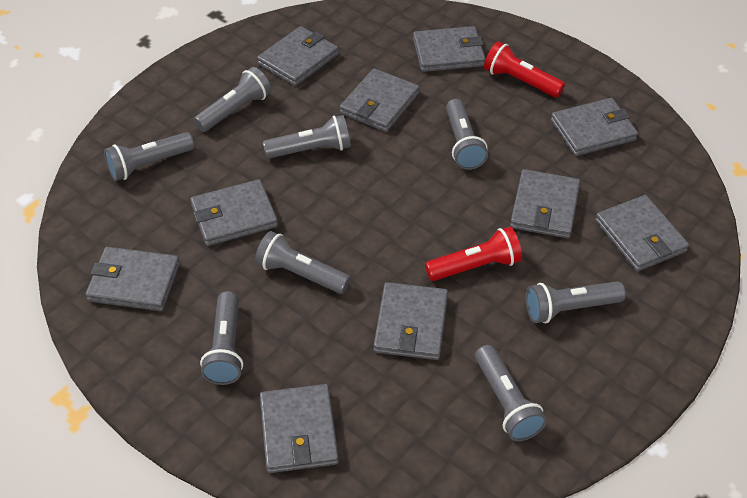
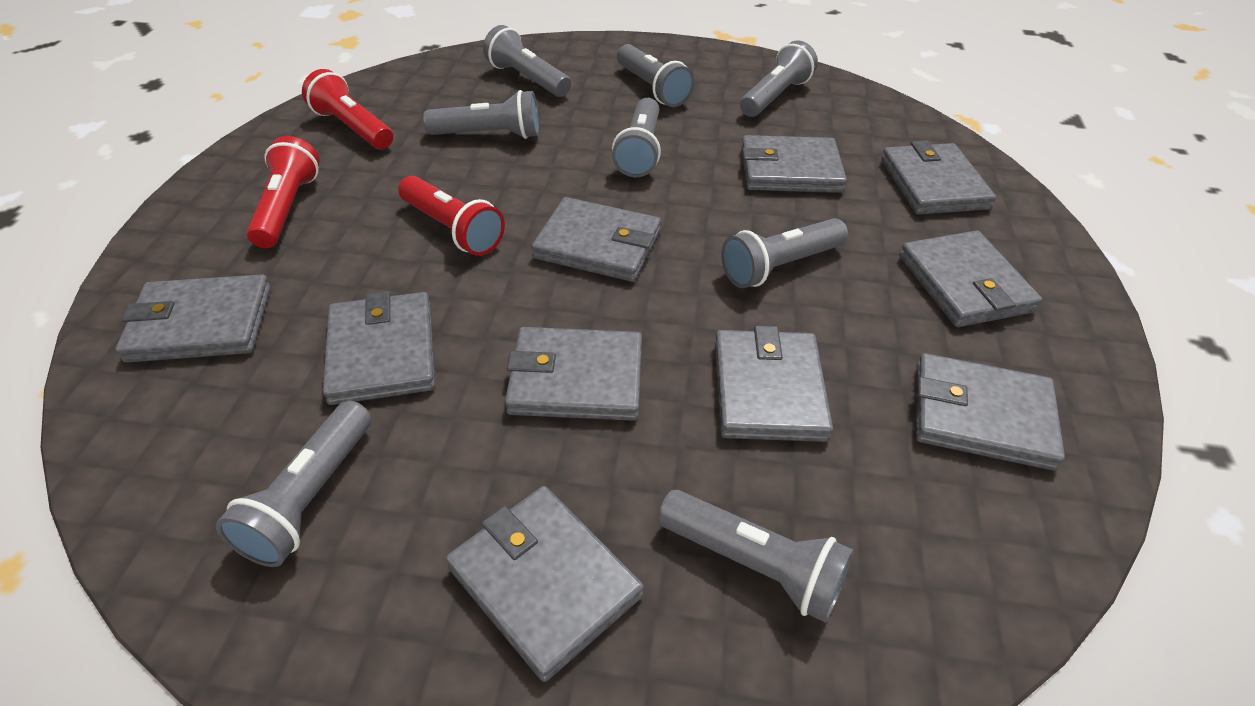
red flashlight: [425,227,522,281] [484,41,565,98] = 2 -> [247,136,320,248] [302,69,393,149] [398,176,505,256] = 3

